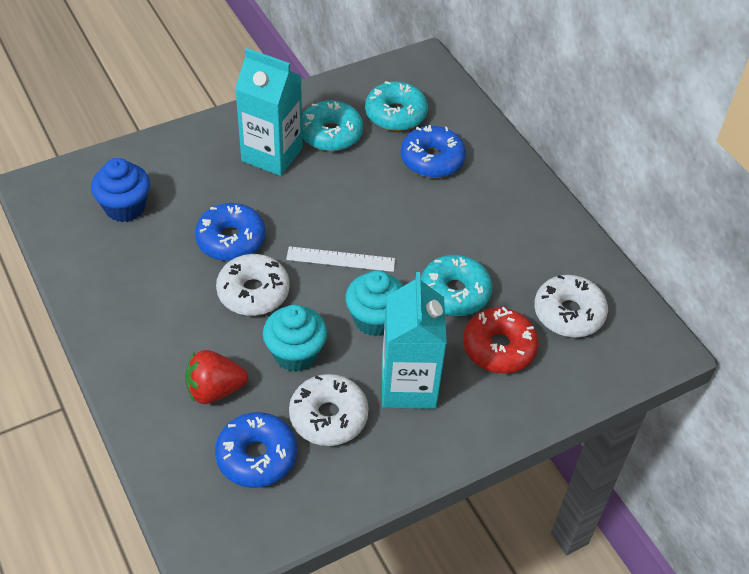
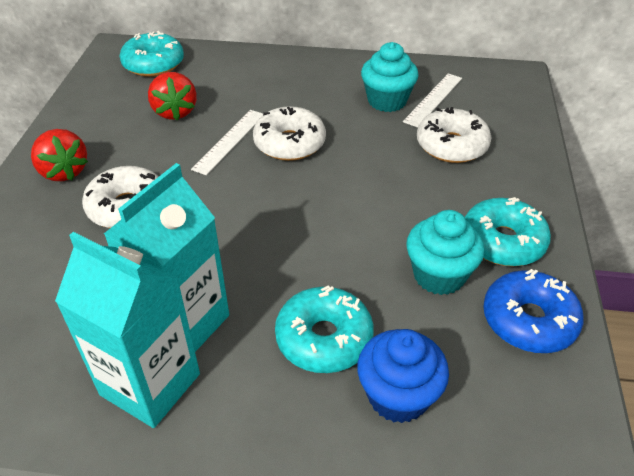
blue donut: [195,203,266,261] [215,412,297,488] [401,125,466,178] = 3 -> [483,269,584,353] = 1
red donut: [463,307,539,373] = 1 -> none = 0
red strawberry: [185,350,248,404] = 1 -> [31,129,88,181] [148,72,197,120] = 2
white ruler: [286,246,395,272] = 1 -> [191,110,263,175] [403,73,462,128] = 2

